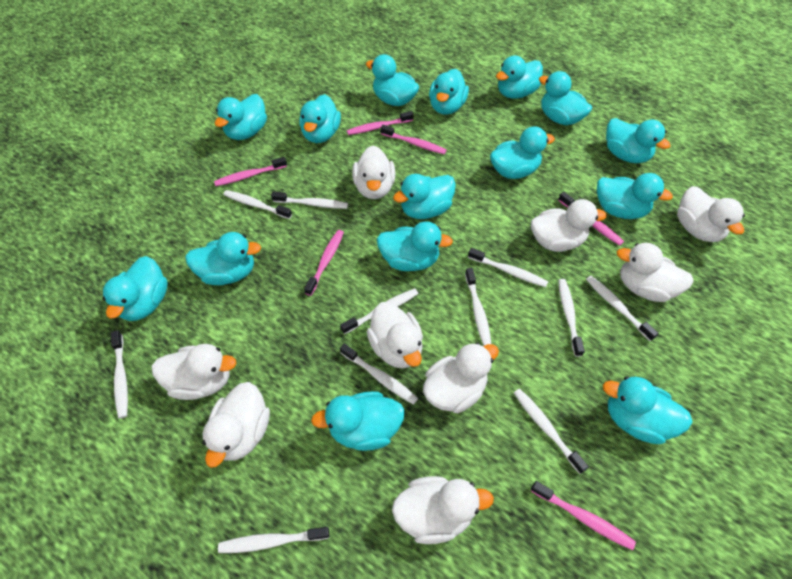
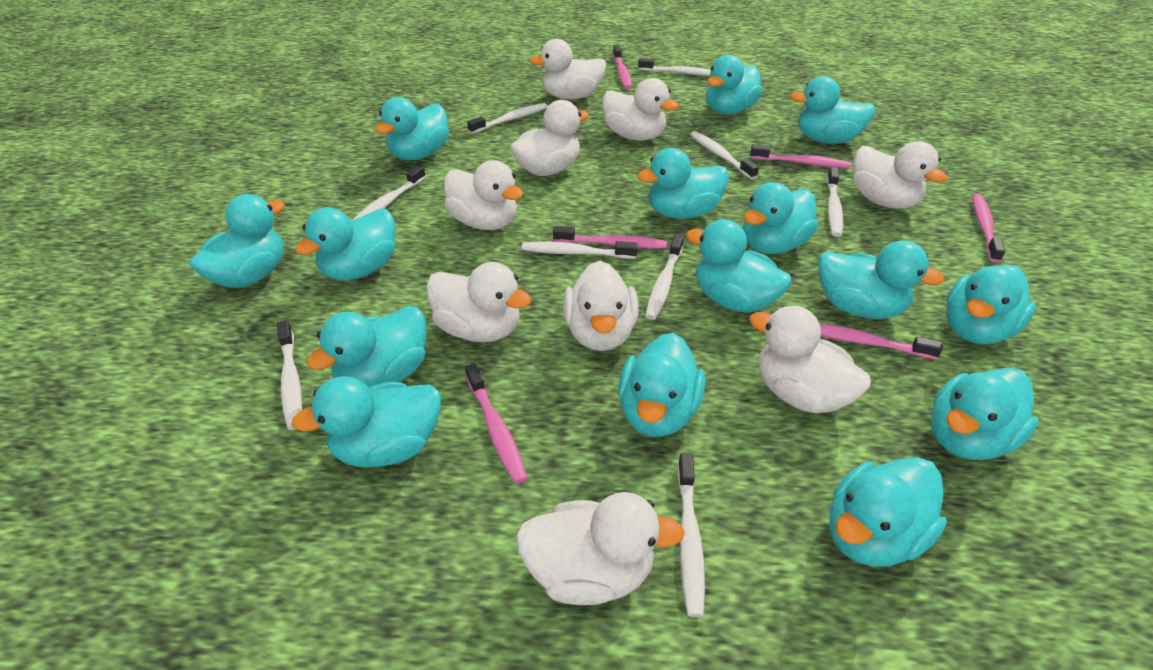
white toothbrush: [111,330,128,419] [218,527,329,553] [224,190,292,219] [271,192,348,209] [340,288,418,334] [340,344,418,405] [465,268,491,346] [468,248,548,287] [514,388,589,474] [558,279,585,357] [586,276,659,341] = 11 -> [277,320,302,430] [353,165,426,219] [467,103,548,134] [521,241,638,259] [638,58,711,76] [645,234,684,320] [677,453,705,617] [690,131,759,179] [827,167,843,237] = 9

